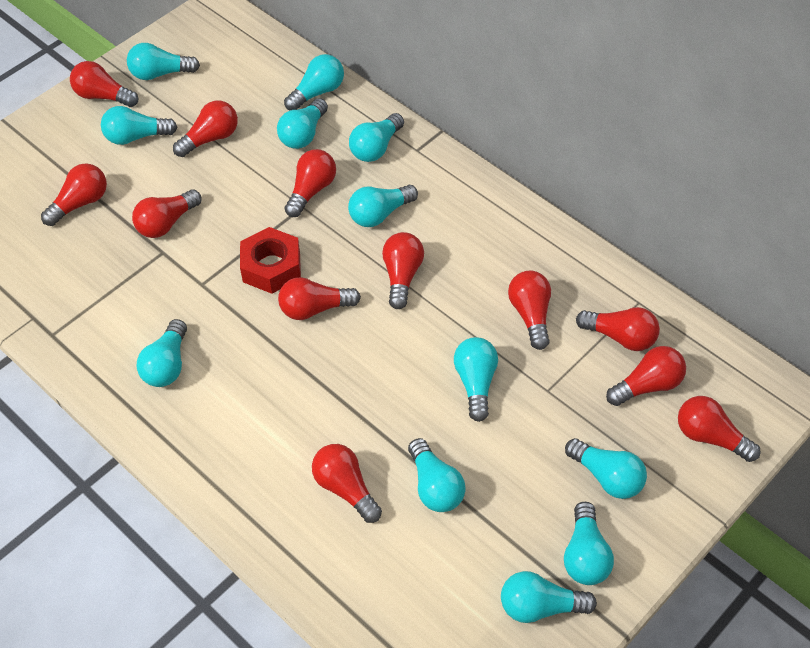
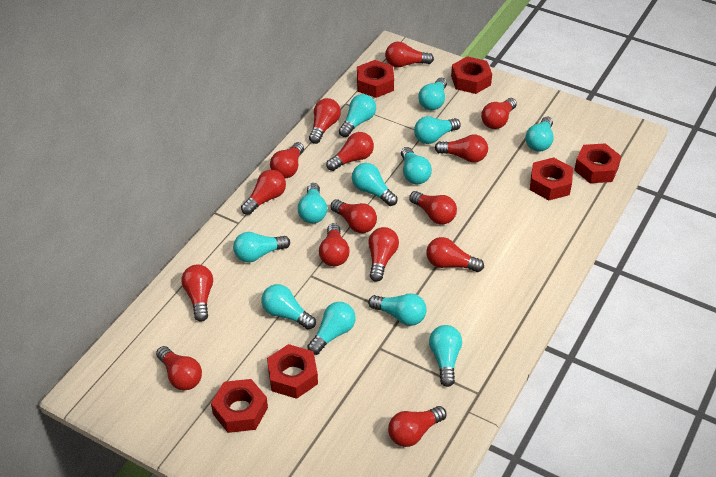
red light bulb: [41,163,107,226] [70,61,138,107] [132,189,201,238] [173,100,238,157] [278,277,361,320] [284,149,336,217] [312,444,382,523] [382,232,424,309] [508,271,551,350] [576,307,660,351] [606,346,686,406] [678,396,761,462] = 12 -> [156,346,202,390] [182,264,213,322] [241,170,286,215] [270,142,304,179] [309,98,341,144] [319,223,350,266] [326,132,374,171] [330,199,377,233] [368,227,399,282] [385,41,434,68] [388,406,446,447] [409,191,457,225] [426,237,484,272] [435,134,488,163] [481,98,517,129] = 15
red nut: [240,227,301,294] = 1 -> [211,379,268,433] [267,344,318,399] [357,60,394,98] [451,56,492,94] [530,157,573,200] [574,143,621,183] = 6

